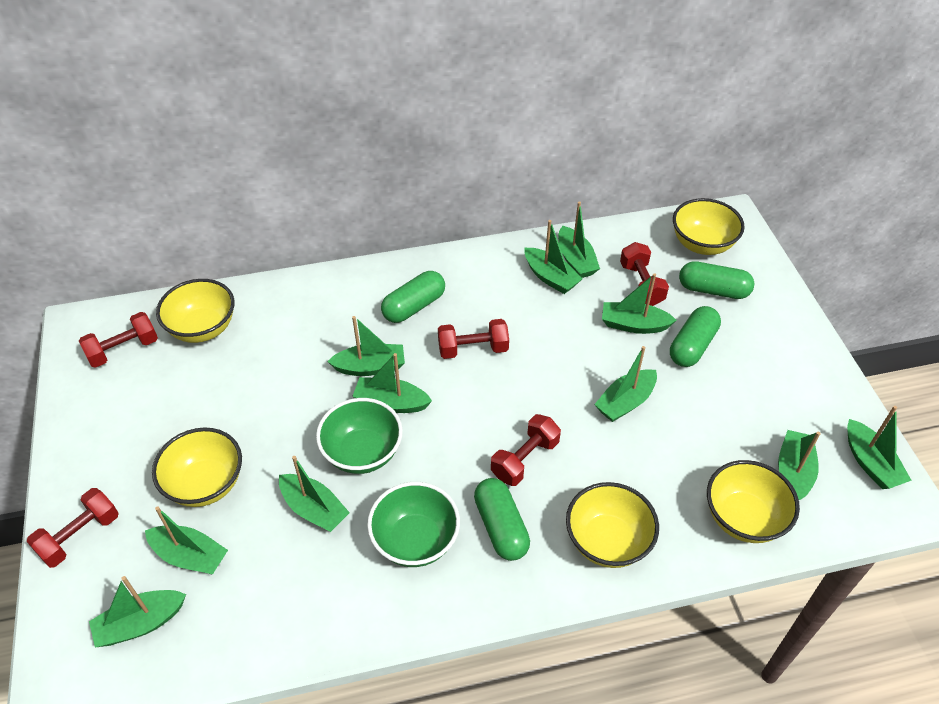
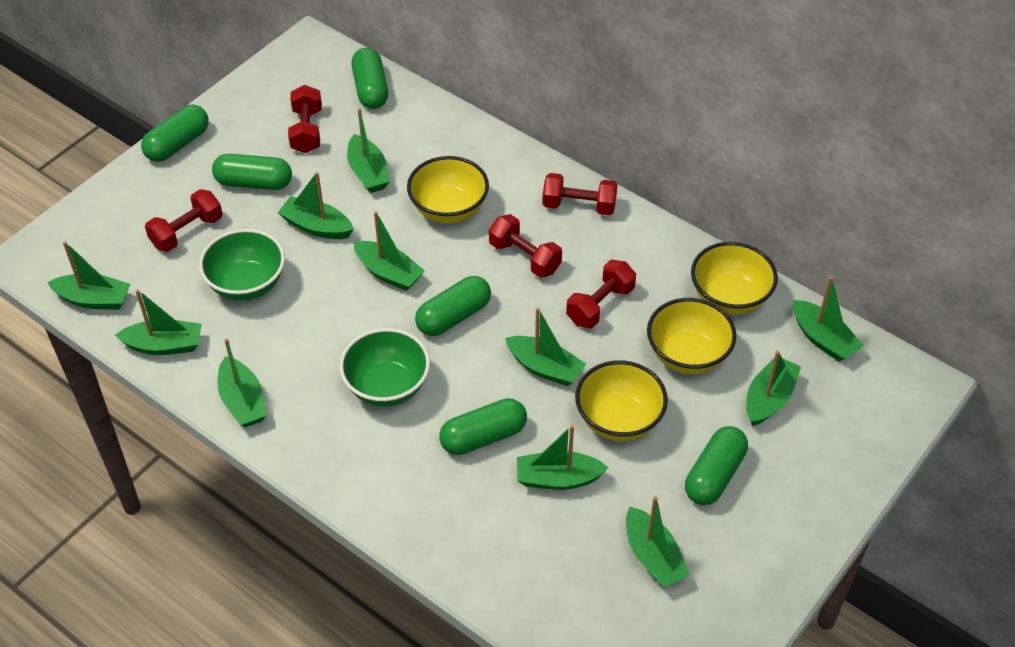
green capsule: [381,271,445,323] [474,478,530,561] [670,306,721,367] [679,261,754,299] = 4 -> [141,105,209,162] [212,154,292,190] [351,48,388,109] [415,276,491,336] [439,398,527,455] [685,426,748,505] = 6
yellow bowl: [152,427,242,507] [156,279,234,343] [566,482,659,568] [673,198,745,255] [707,460,800,543] = 5 -> [407,156,489,224] [575,360,668,441] [647,298,737,374] [691,242,778,315] = 4

